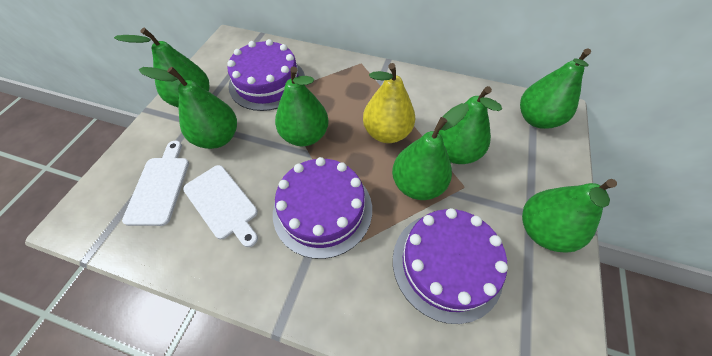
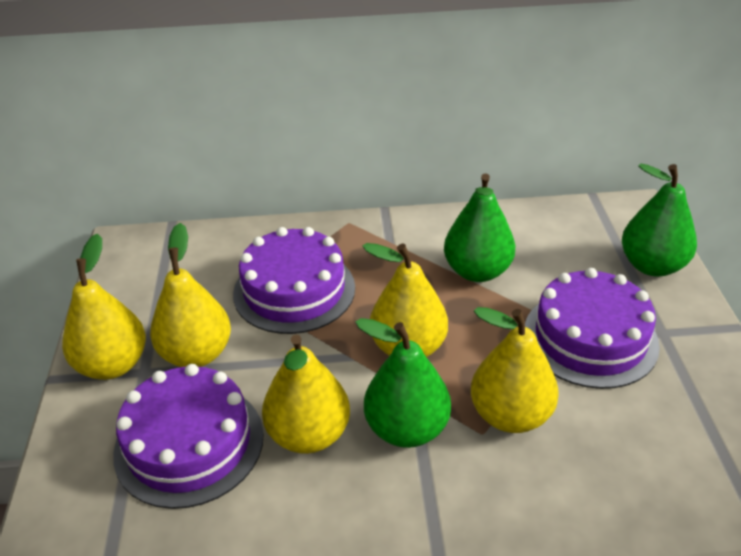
green pear: [114,28,210,108] [139,67,237,149] [275,66,329,146] [392,103,469,200] [439,86,502,164] [520,48,591,129] [522,179,617,252] = 7 -> [355,318,451,448] [444,173,515,282] [622,163,697,276] = 3
white cutting board: [122,141,189,226] [183,165,258,247] = 2 -> none = 0
yellow pear: [363,63,415,143] = 1 -> [62,233,146,380] [150,223,231,367] [262,335,350,454] [362,243,448,357] [471,307,559,433] = 5

